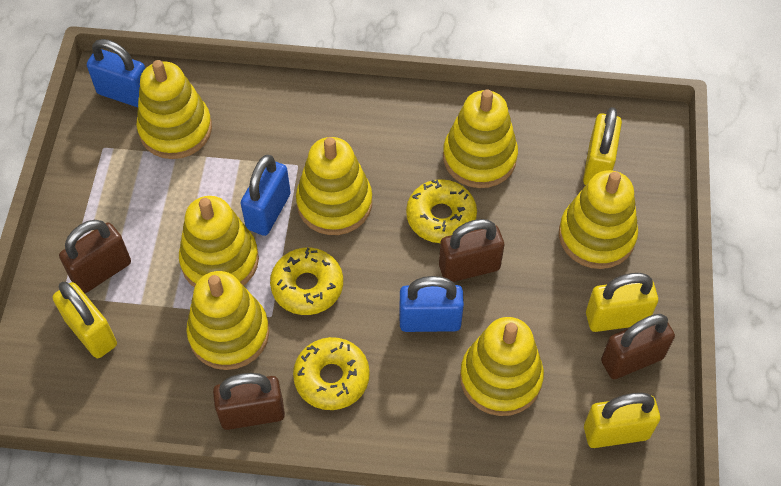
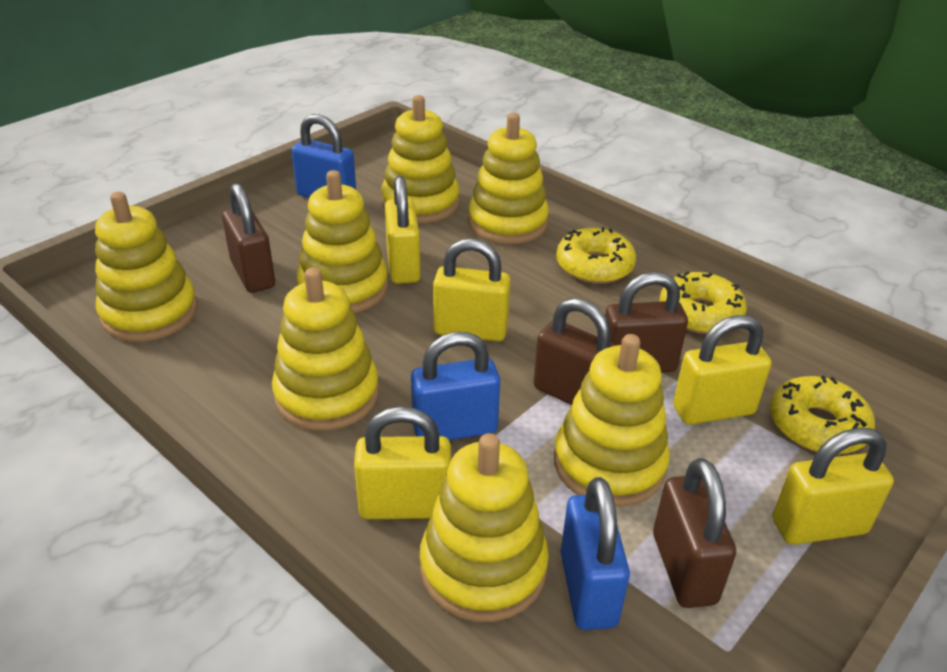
yellow padlock: [53,282,117,358] [583,107,622,185] [584,393,660,448] [586,273,658,332] = 4 -> [354,406,451,519] [385,176,421,284] [433,238,511,341] [673,315,772,425] [773,428,894,545] = 5

